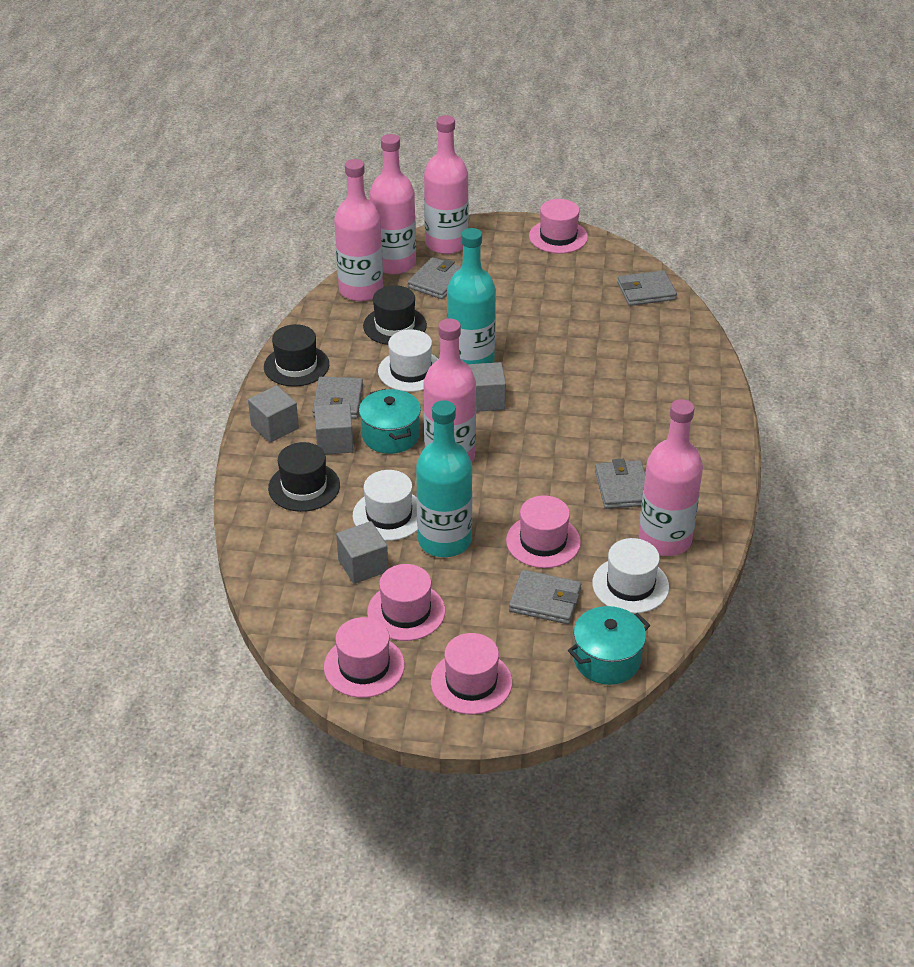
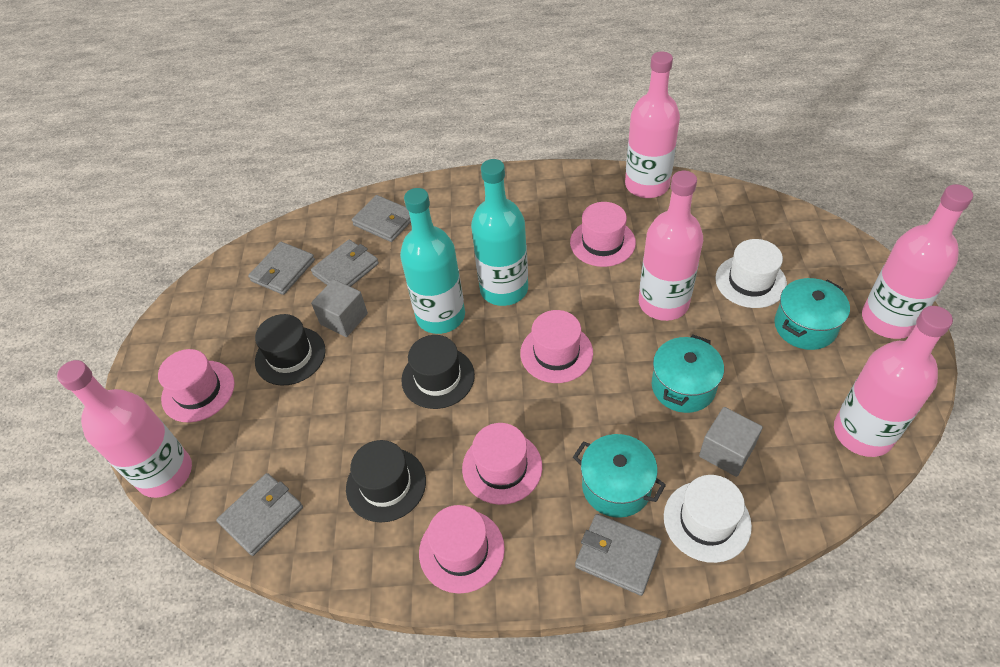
grey cube: [248,385,299,443] [314,404,354,455] [336,521,388,584] [468,362,506,412] = 4 -> [311,279,368,337] [699,407,763,477] = 2
turquoise pot: [359,389,421,454] [568,606,650,685] = 2 -> [573,434,666,518] [652,335,724,413] [774,278,850,350] = 3
white hat: [353,470,418,541] [378,329,439,392] [592,538,669,614] = 3 -> [664,475,752,563] [715,239,787,308] = 2

